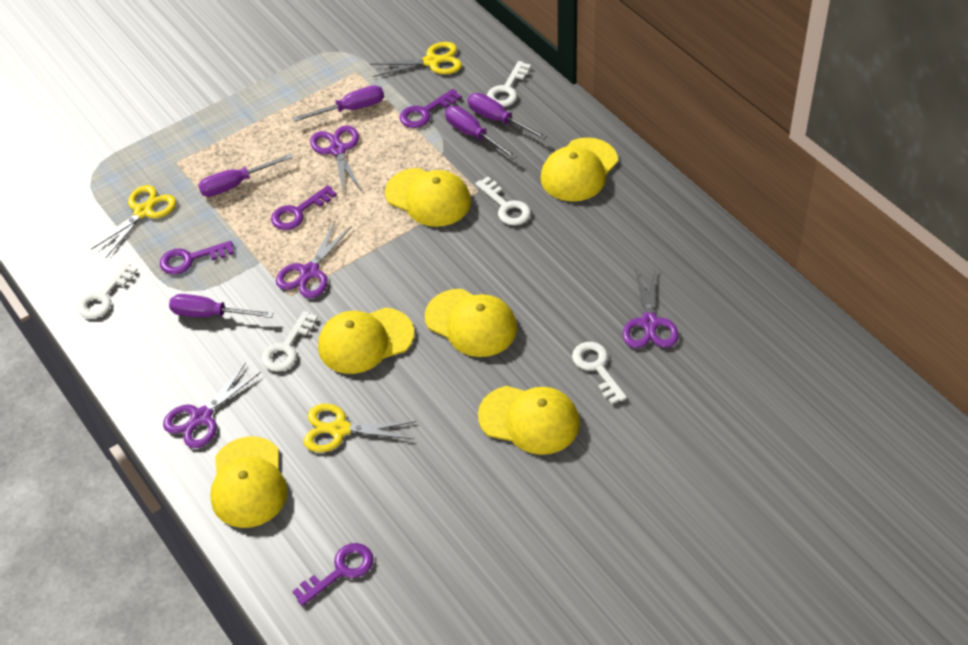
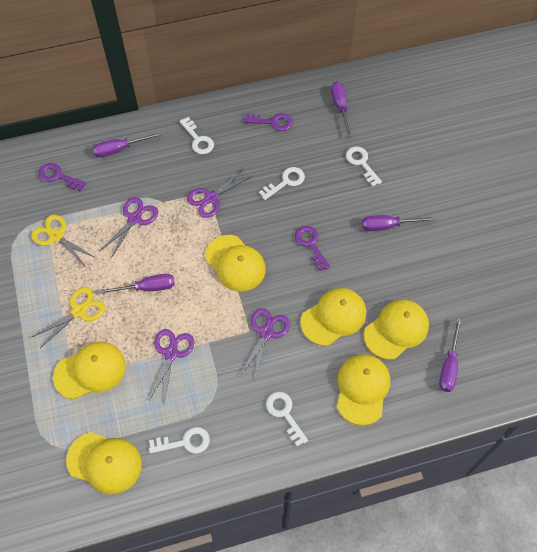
purple key: [160,241,234,275] [271,185,337,230] [292,543,374,606] [400,89,461,128] = 4 -> [39,163,86,191] [243,113,293,131] [295,226,330,271] = 3
yellow scissors: [91,185,176,258] [304,404,416,453] [370,42,462,77] = 3 -> [31,215,96,267] [32,287,105,348] = 2

